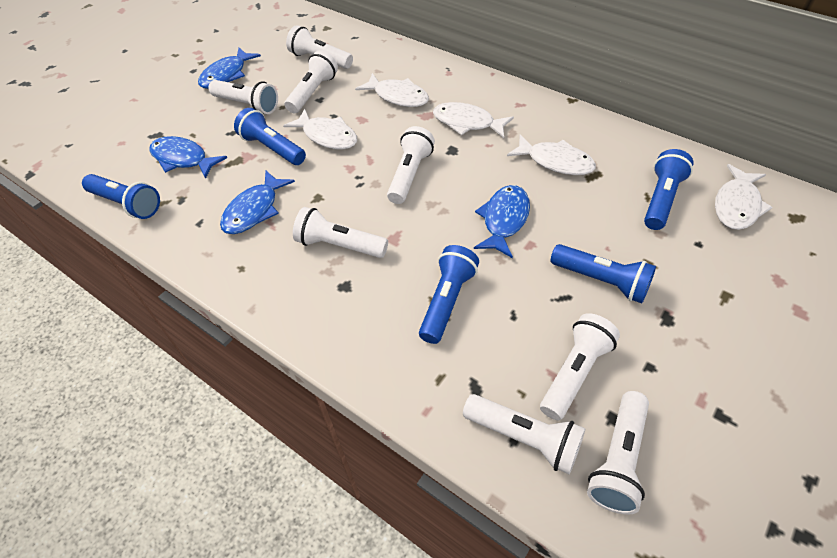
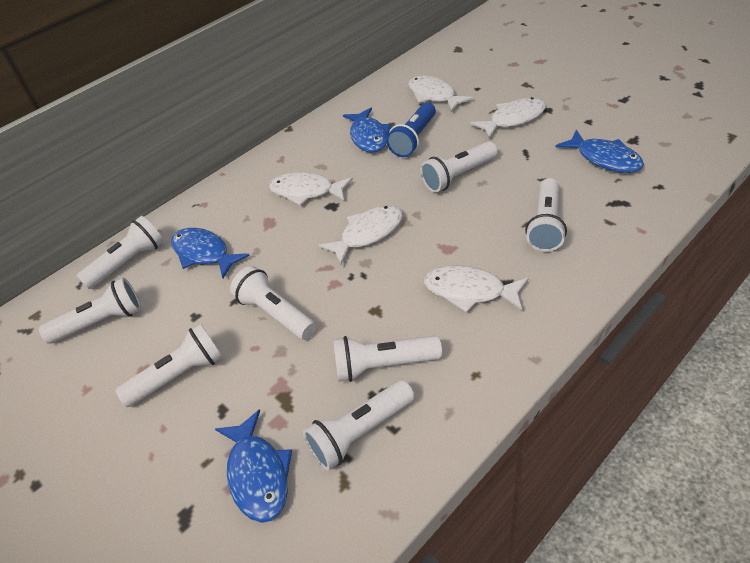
blue flashlight: [82,174,160,219] [234,108,306,165] [419,245,479,344] [550,244,656,303] [644,149,694,230] = 5 -> [386,102,436,157] = 1

